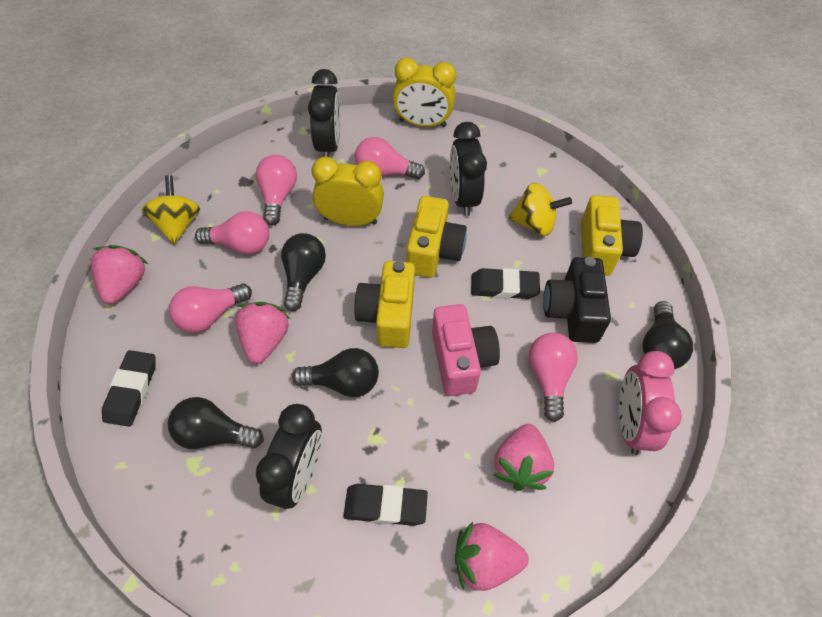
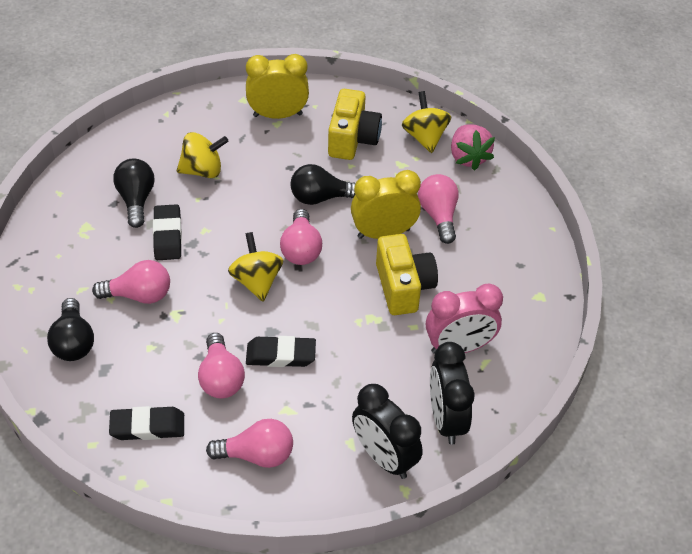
black camera: [543,257,611,343] = 1 -> none = 0
black clock: [256,404,322,509] [308,69,340,157] [450,122,487,216] = 3 -> [352,384,423,479] [430,342,475,445] = 2
black light bulb: [168,397,264,449] [281,233,326,311] [292,348,379,397] [643,301,693,369] = 4 -> [47,298,94,361] [113,158,155,228] [290,164,356,205] = 3
pink camera: [432,304,500,396] = 1 -> none = 0
pink strawberry: [91,245,148,304] [235,302,290,364] [455,522,529,591] [493,424,554,491] = 4 -> [451,125,495,171] = 1
yellow camera: [354,261,415,348] [406,196,467,278] [581,195,643,276] = 3 -> [328,89,382,160] [376,234,438,315] = 2
yellow spinning top: [142,175,200,245] [509,183,572,236] = 2 -> [177,132,228,178] [228,232,283,301] [402,91,451,153] = 3

